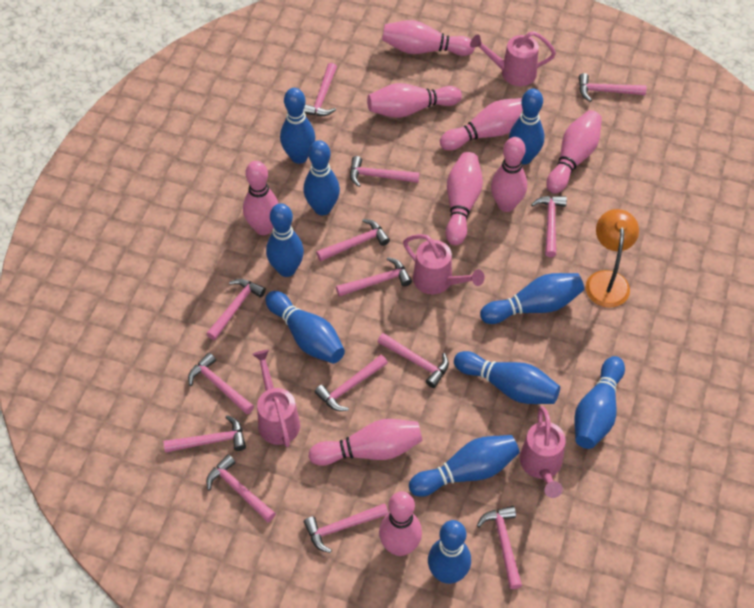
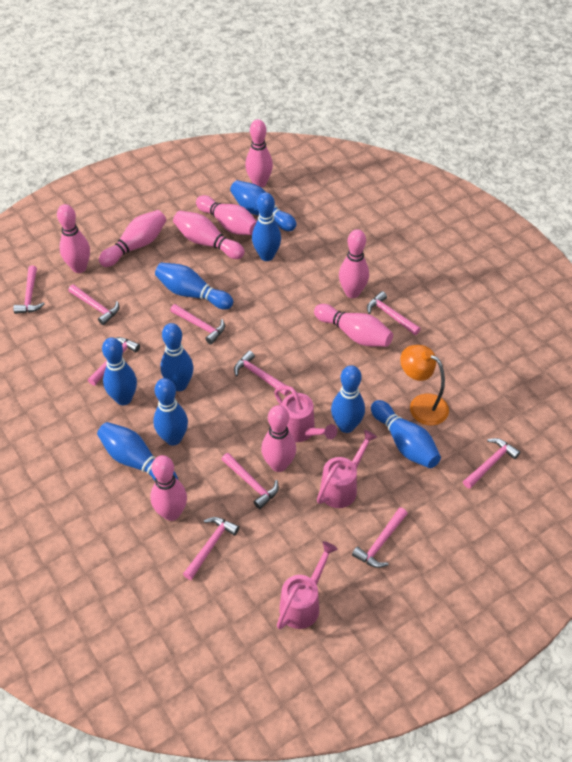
blue bowling pin: [265,291,345,364] [266,203,304,277] [280,88,315,164] [303,140,340,215] [409,435,520,497] [428,520,471,584] [454,351,560,404] [480,273,584,324] [509,89,544,165] [574,356,625,449] = 10 -> [97,422,178,480] [102,337,137,405] [153,378,188,446] [155,263,233,310] [160,323,193,391] [230,180,297,231] [252,192,281,261] [331,365,365,433] [371,400,441,468] = 9
pink hammer: [164,415,246,453] [188,353,254,414] [206,279,266,340] [206,454,276,522] [304,63,337,116] [304,503,388,553] [314,355,388,411] [316,219,390,261] [336,257,412,297] [350,156,419,187] [377,333,449,388] [477,506,522,589] [531,196,567,257] [579,73,646,102] = 14 -> [13,266,45,314] [68,284,119,325] [88,337,140,386] [170,304,225,344] [183,517,239,580] [222,453,279,509] [234,350,290,396] [352,507,408,568] [367,291,421,335] [463,438,520,489] = 10
pink watering can: [252,350,300,447] [403,234,485,295] [470,31,556,86] [520,406,566,498] = 4 -> [274,386,337,442] [277,541,337,629] [317,430,377,508] = 3

